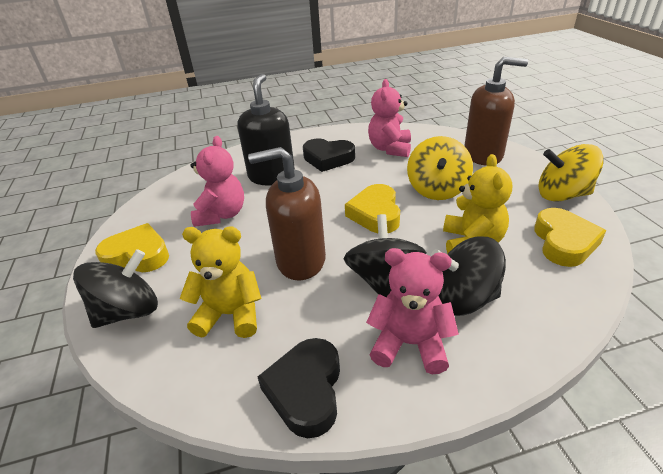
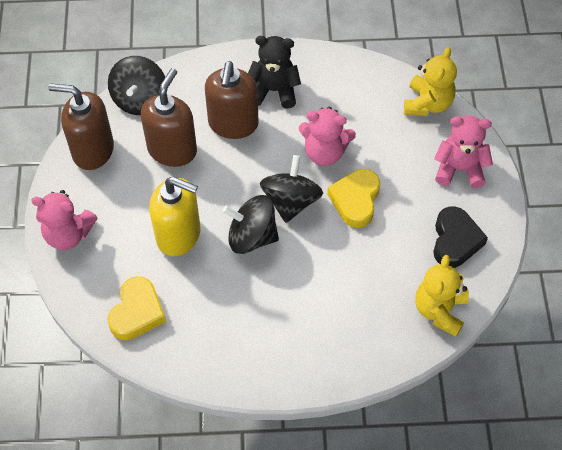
black heart: [258,338,340,438] [303,139,355,172] = 2 -> [433,206,488,268] = 1
black soap dispenser: [237,74,295,186] = 1 -> none = 0
black teddy bear: none = 0 -> [248,36,301,109] = 1
brown soap dispenser: [248,147,326,280] [464,57,528,165] = 2 -> [48,83,114,170] [141,68,197,167] [205,61,258,139] = 3
yellow heart: [95,223,169,272] [345,184,400,233] [534,208,606,267] = 3 -> [107,276,166,340] [327,169,380,228] = 2
yellow soap dispenser: none = 0 -> [149,177,201,256] = 1
yellow spinning top: [407,136,473,200] [538,144,604,202] = 2 -> none = 0

